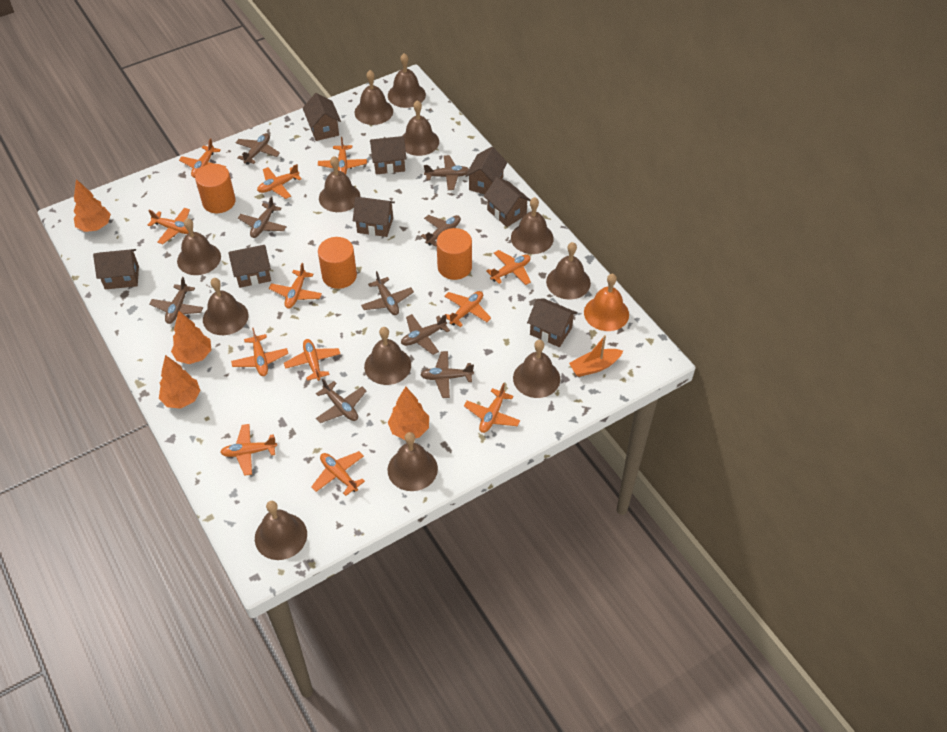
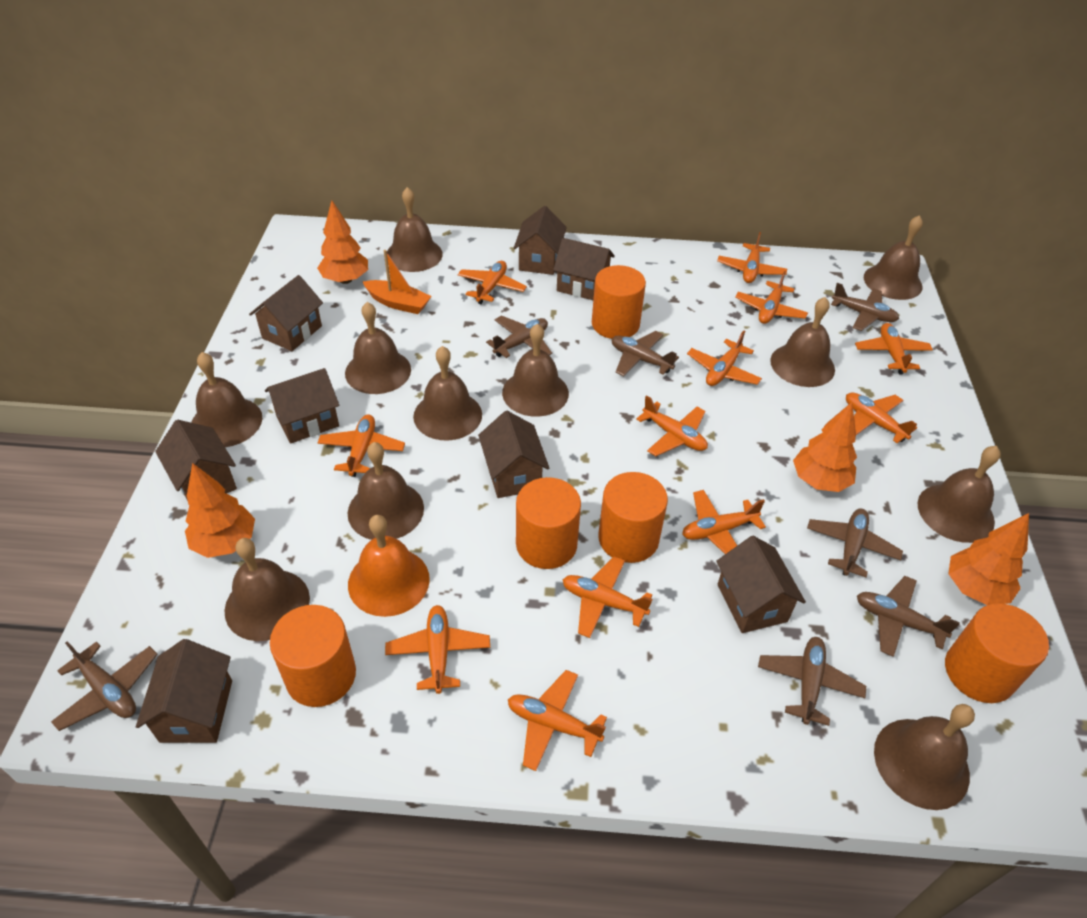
brown bell: [177,218,221,275] [203,278,249,335] [255,501,307,560] [319,156,360,212] [355,70,393,125] [364,327,411,385] [387,432,438,491] [388,53,426,108] [403,100,439,156] [511,197,554,254] [513,340,560,398] [546,242,591,300] = 12 -> [191,352,263,447] [224,538,310,641] [345,302,411,394] [348,442,424,540] [387,187,443,272] [413,346,482,440] [502,324,569,417] [770,297,835,387] [864,215,923,300] [874,704,975,810] [917,446,1001,543] = 11
brown plane: [149,277,203,324] [235,133,280,165] [238,196,287,238] [316,378,366,423] [361,271,414,315] [401,314,450,355] [420,351,474,398] [421,215,461,247] [424,155,469,190] = 9 -> [51,641,158,731] [486,315,552,358] [612,331,679,376] [758,637,866,726] [807,508,903,577] [831,283,899,331] [857,576,960,657] = 7
orange cylinder: [195,164,236,213] [318,237,357,289] [437,228,472,280] = 3 -> [270,605,356,707] [516,477,581,569] [592,265,646,339] [598,472,668,563] [945,603,1049,703] = 5

